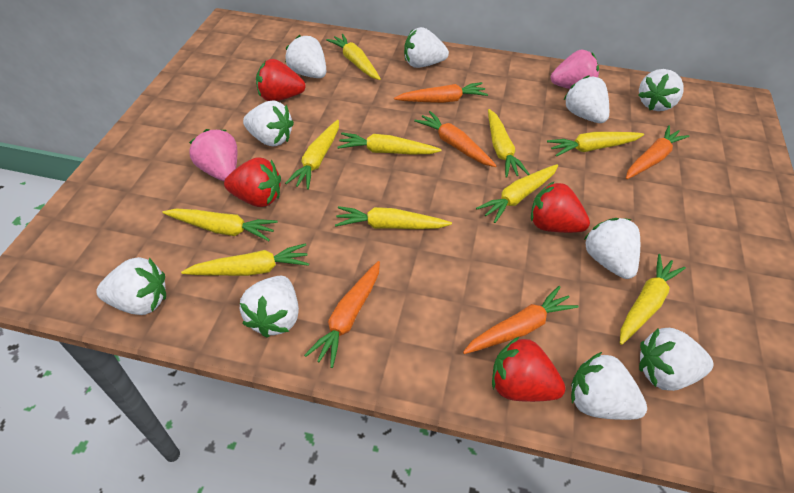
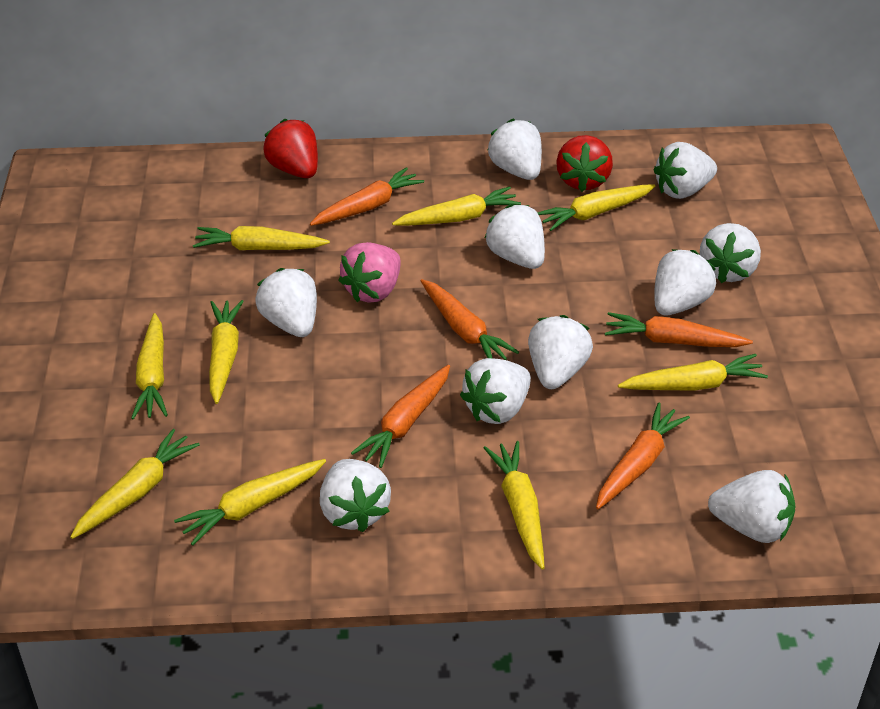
pink strawberry: [189,129,237,181] [551,50,599,89] = 2 -> [338,242,400,302] = 1
red strawberry: [224,157,281,207] [256,59,306,101] [492,337,566,402] [531,182,590,233] = 4 -> [263,119,318,178] [556,135,613,192] = 2
yellow carrot: [162,208,278,241] [181,243,309,276] [285,120,339,190] [326,34,381,80] [335,206,452,229] [338,133,442,154] [476,164,558,223] [488,109,529,178] [547,132,644,157] [620,254,686,345] = 10 -> [70,429,200,539] [131,313,168,420] [174,459,326,546] [193,226,330,250] [209,300,244,404] [392,186,521,226] [484,441,545,569] [537,184,655,231] [618,354,768,391] = 9

